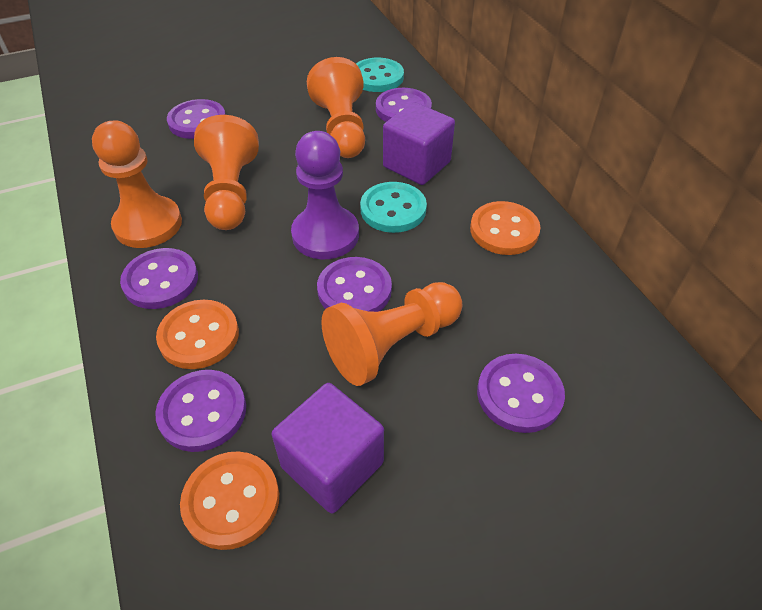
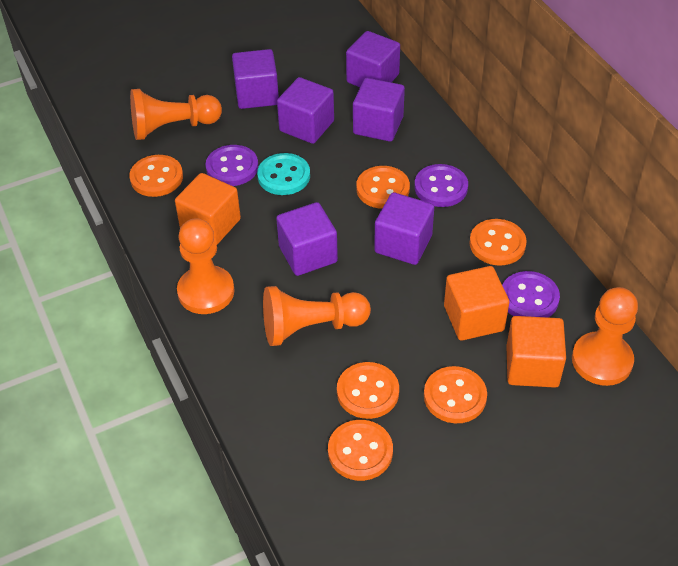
orange button: [156,300,239,369] [180,451,279,550] [470,201,540,255] = 3 -> [129,155,183,197] [328,420,393,481] [337,362,399,419] [356,166,410,209] [424,366,487,423] [470,219,527,265] = 6
orange cube: none = 0 -> [175,173,241,245] [444,266,509,341] [506,316,566,388] = 3
purple button: [120,248,198,309] [155,370,246,452] [167,99,226,139] [317,257,392,312] [376,88,432,122] [477,354,565,433] = 6 -> [206,145,258,186] [415,164,468,207] [502,271,560,318] = 3
purple cube: [272,383,384,513] [383,102,455,185] = 2 -> [232,49,279,109] [276,202,338,276] [277,77,334,144] [346,31,400,87] [353,78,405,142] [374,192,434,265] = 6
purple pawn: [291,131,359,259] = 1 -> none = 0
turquoise button: [356,58,404,92] [360,182,427,233] = 2 -> [257,153,310,195] = 1

